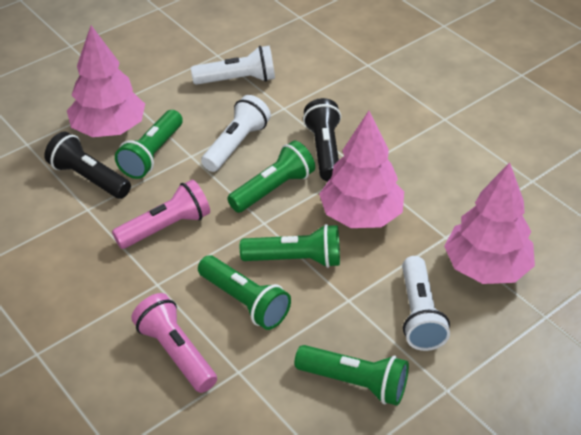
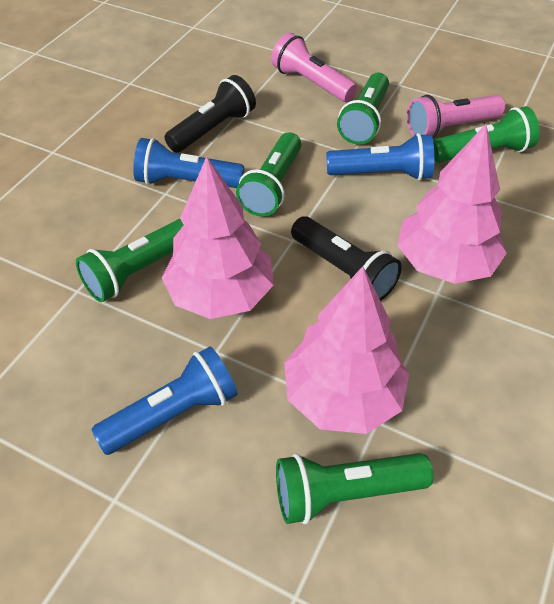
blue flashlight: none = 0 -> [91,346,238,455] [133,138,244,188] [326,133,434,180] = 3
white flashlight: [191,46,275,85] [201,95,271,172] [402,256,450,351] = 3 -> none = 0

